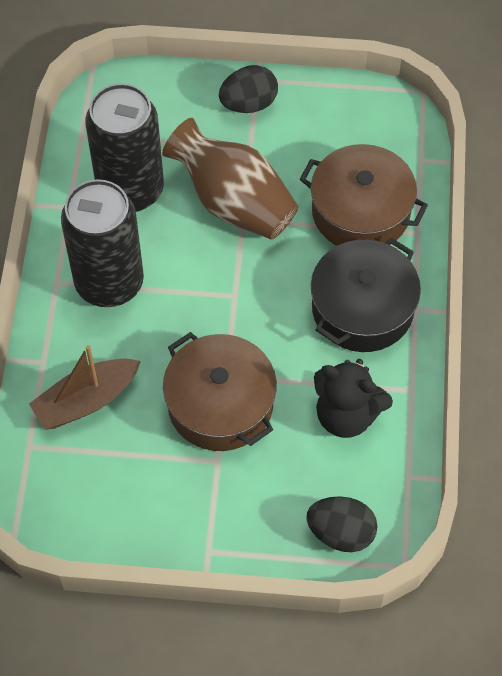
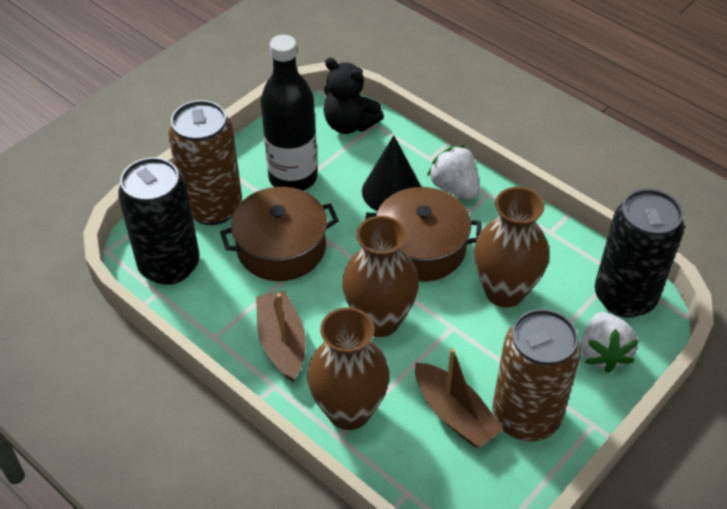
black bottle: none = 0 -> [261,35,318,191] = 1
black cone: none = 0 -> [362,135,421,211] = 1
black egg: [219,65,278,113] [306,496,378,552] = 2 -> none = 0
black pot: [311,238,421,352] = 1 -> none = 0
brown boat: [29,345,141,430] = 1 -> [256,291,306,382] [415,348,504,448] = 2
brown can: none = 0 -> [168,100,242,225] [492,309,581,441] = 2
brown vase: [162,118,298,240] = 1 -> [307,307,390,430] [342,216,419,337] [474,187,549,307] = 3
white strawberry: none = 0 -> [427,145,480,200] [581,312,639,373] = 2

